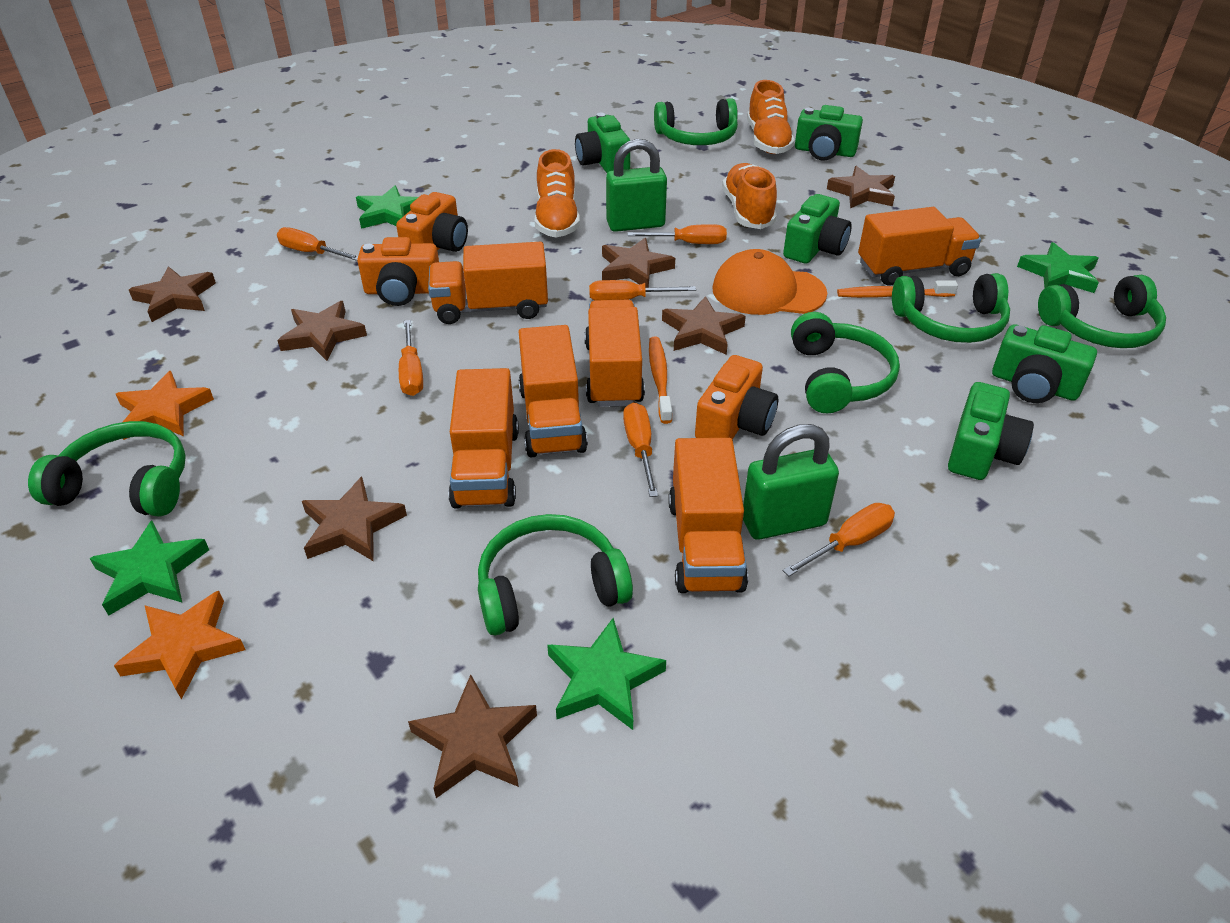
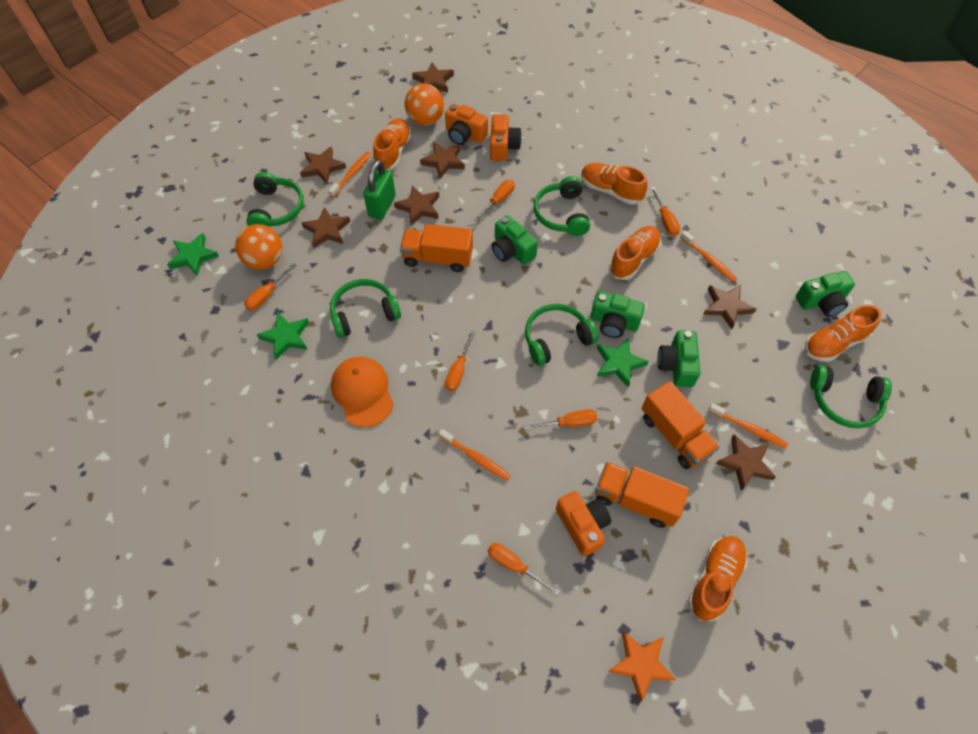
green camera: [575,113,630,173] [783,194,852,263] [795,105,863,161] [948,382,1034,480] [992,324,1097,403] = 5 -> [491,215,538,265] [591,291,645,338] [657,330,700,387] [796,271,855,317] = 4
green headphones: [28,421,186,517] [478,514,633,635] [654,98,738,145] [791,312,900,413] [892,273,1010,343] [1038,275,1166,348] = 6 -> [246,172,304,227] [330,279,401,338] [525,304,599,366] [534,176,590,236] [810,365,892,428] = 5
green padlock: [606,139,667,232] [743,424,839,540] = 2 -> [363,160,396,220] = 1
green star: [89,520,209,616] [356,186,418,229] [547,618,666,730] [1017,242,1099,293] = 4 -> [167,233,219,276] [257,312,309,360] [597,337,649,387] = 3
orange ball: none = 0 -> [235,224,282,270] [405,84,444,125] = 2
orange shoe: [535,149,580,237] [722,163,777,229] [747,80,795,154] = 3 -> [373,118,412,170] [581,163,648,205] [609,226,661,280] [688,536,748,621] [805,305,882,362] = 5
orange star: [114,591,245,699] [116,371,214,440] = 2 -> [608,632,676,702] = 1
orange toothbrush: [649,337,672,424] [837,280,958,298] = 2 -> [328,151,371,197] [439,429,511,481] [680,230,737,282] [709,403,788,449] = 4
orange truck: [428,242,548,324] [448,368,519,509] [518,325,588,457] [585,300,645,407] [668,438,748,593] [858,207,981,286] = 6 -> [400,224,473,272] [595,462,689,528] [642,381,720,469] = 3

